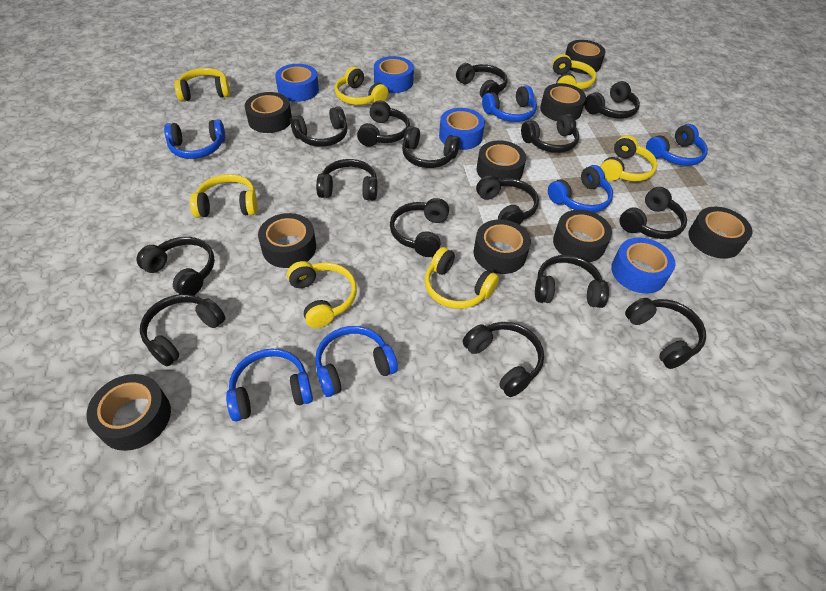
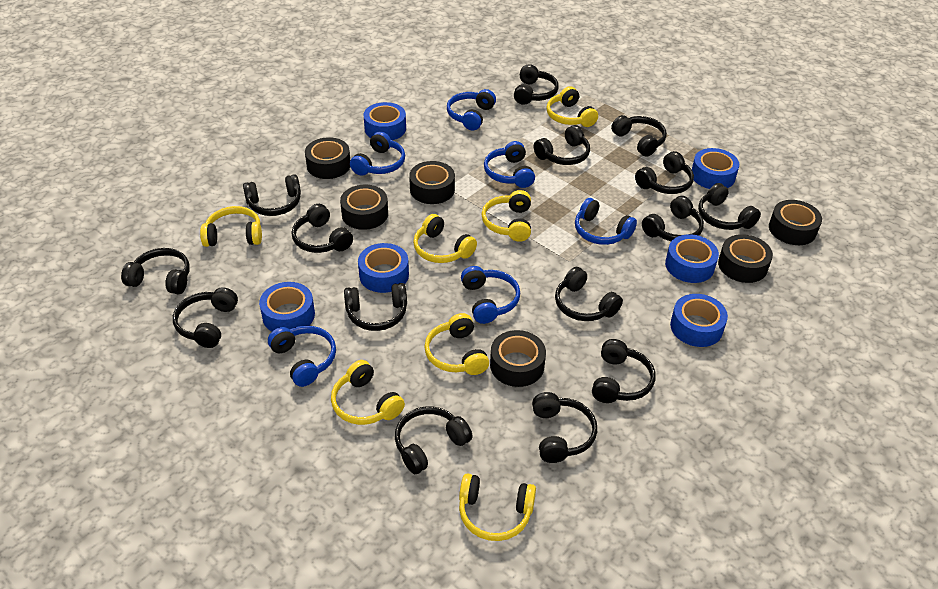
black tape: [86,374,171,451] [245,92,292,133] [258,213,316,268] [474,219,531,274] [476,141,526,180] [540,83,586,121] [553,210,612,262] [565,40,605,74] [689,207,753,259] = 9 -> [305,137,350,179] [340,185,388,230] [409,161,455,204] [490,330,546,387] [718,234,773,283] [769,200,822,245] = 6
blue tape: [275,64,319,102] [374,56,414,93] [439,108,485,150] [611,237,675,294] = 4 -> [259,282,315,332] [358,243,409,293] [363,102,406,140] [665,234,719,283] [670,294,728,347] [692,148,739,189] = 6

